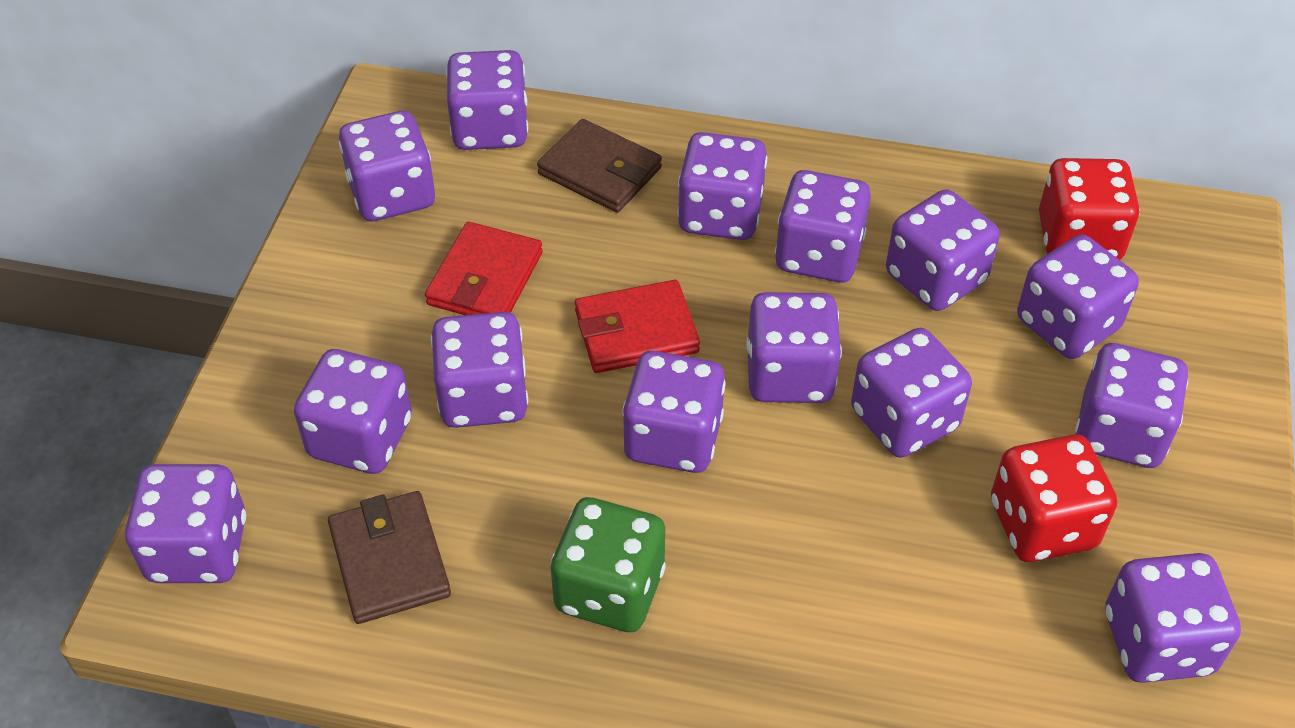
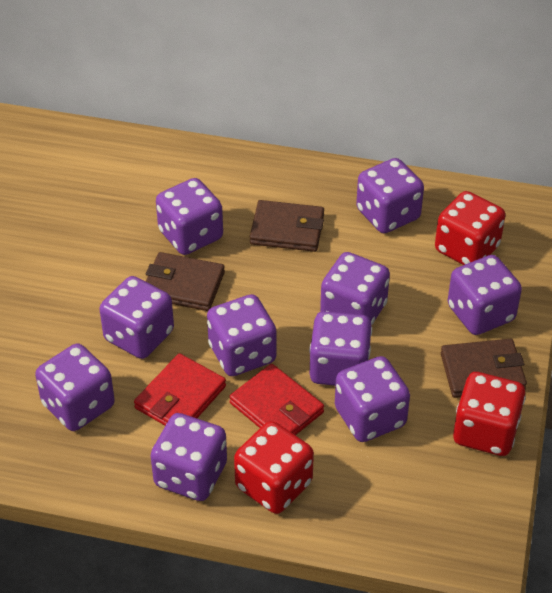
brown wallet: [328,491,451,624] [537,119,662,213] = 2 -> [146,252,225,311] [250,200,324,252] [441,339,527,398] = 3
green dice: [551,497,666,632] = 1 -> none = 0
purple dice: [125,464,246,583] [294,349,412,474] [339,111,435,221] [431,312,528,428] [446,50,528,150] [622,351,726,473] [677,132,767,240] [746,292,842,403] [775,170,871,283] [851,328,972,458] [886,189,1000,311] [1017,234,1139,359] [1075,343,1188,468] [1105,553,1241,683] = 14 -> [35,343,115,431] [99,276,174,359] [151,413,227,501] [156,178,223,255] [207,294,276,376] [309,311,372,386] [320,252,390,325] [335,356,410,442] [356,158,424,233] [448,255,522,335] = 10
red dice: [991,435,1117,562] [1039,158,1140,260] = 2 -> [234,421,314,514] [435,191,506,265] [453,372,526,456] = 3

